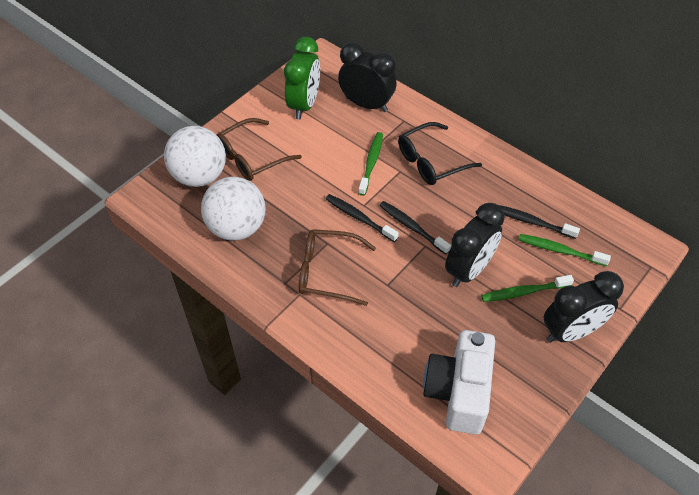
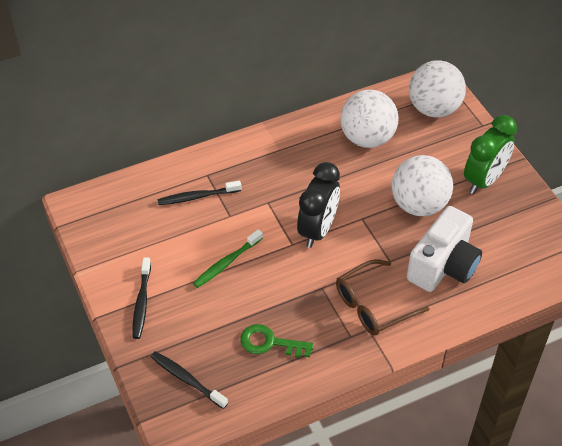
black clock: [338,42,396,112] [445,203,505,287] [544,271,624,343] = 3 -> [297,162,340,248] = 1
black glasses: [398,122,482,185] = 1 -> none = 0
brown glasses: [217,118,302,181] [299,229,376,306] = 2 -> [336,259,430,336] = 1
green key: none = 0 -> [240,324,314,358] = 1
green toothbrush: [358,132,383,196] [481,275,574,302] [518,234,611,266] = 3 -> [193,229,263,288] = 1
white ball: [164,126,226,187] [201,177,266,241] = 2 -> [340,90,399,148] [392,155,453,216] [409,60,466,117] = 3

